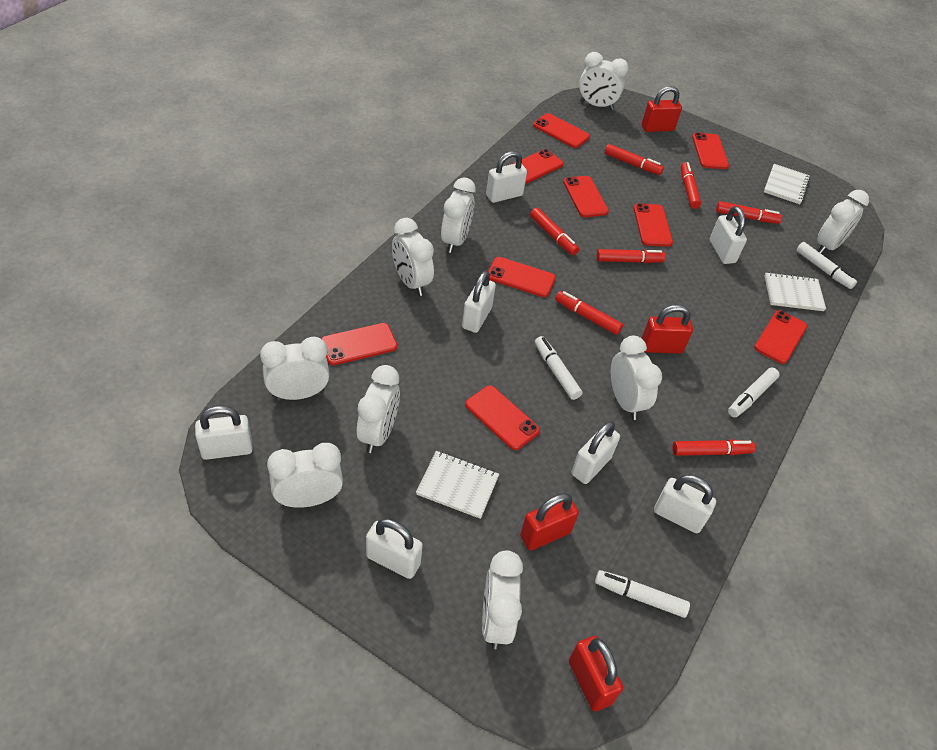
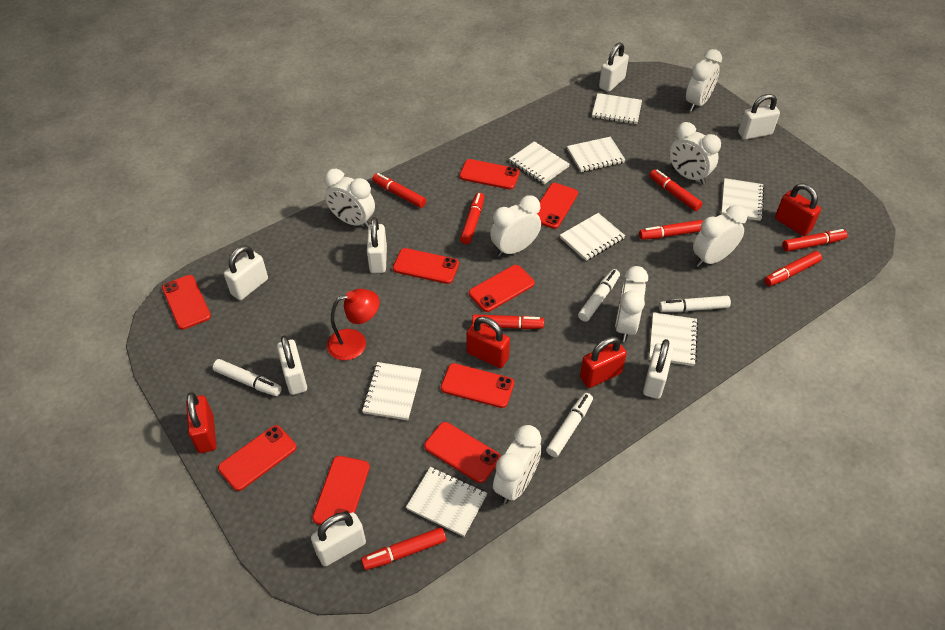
red lamp: none = 0 -> [327,289,379,360] = 1
red marker: [530,208,579,255] [555,291,623,335] [597,249,666,263] [605,144,664,175] [672,439,755,456] [681,162,701,209] [716,201,782,224] = 7 -> [361,527,446,570] [372,173,426,208] [460,193,484,244] [472,314,544,329] [639,220,703,240] [650,169,702,211] [764,251,822,286] [782,229,847,252] = 8
white clock: [260,337,330,400] [267,443,343,508] [357,365,400,453] [392,218,434,296] [441,178,476,253] [482,551,523,649] [579,52,629,110] [611,336,662,420] [817,190,869,254] = 9 -> [324,169,375,228] [490,195,541,257] [493,425,541,504] [615,266,648,342] [669,122,721,184] [686,49,722,111] [693,205,747,267] = 7
white notebook: [416,451,499,519] [764,164,810,204] [764,272,826,311] = 3 -> [362,362,422,420] [406,467,487,537] [509,141,570,184] [560,213,625,261] [567,137,625,172] [592,93,642,124] [649,312,698,366] [721,178,764,221] = 8

